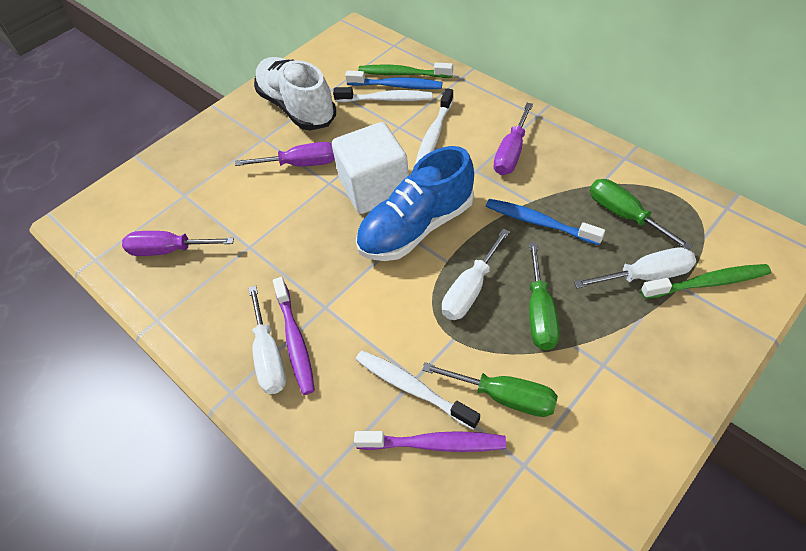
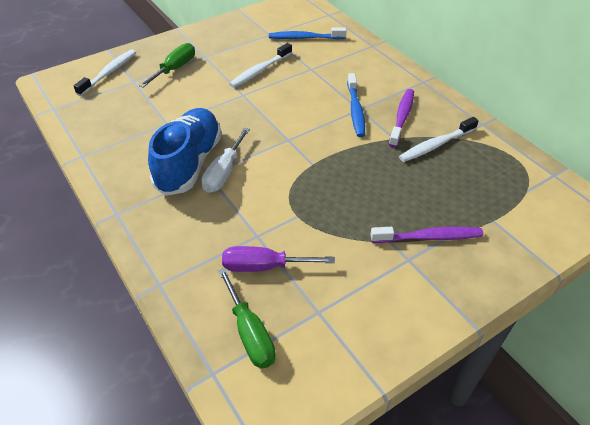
green screwdriver: [422,363,558,417] [529,242,560,350] [590,179,692,250] = 3 -> [139,43,195,88] [218,268,276,368] = 2
green toothbrush: [358,63,453,78] [641,264,771,299] = 2 -> none = 0
purple screwdriver: [122,231,234,256] [235,142,335,166] [494,103,533,175] = 3 -> [222,246,335,272] = 1
white cube: [332,122,409,214] = 1 -> none = 0
white screwdriver: [248,285,286,394] [442,229,510,320] [574,248,696,288] = 3 -> [201,128,250,193] = 1
white shoe: [254,57,336,130] = 1 -> none = 0

